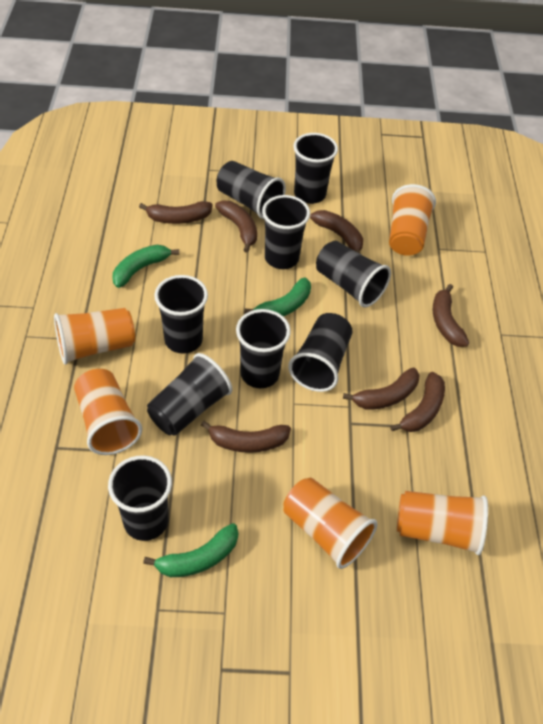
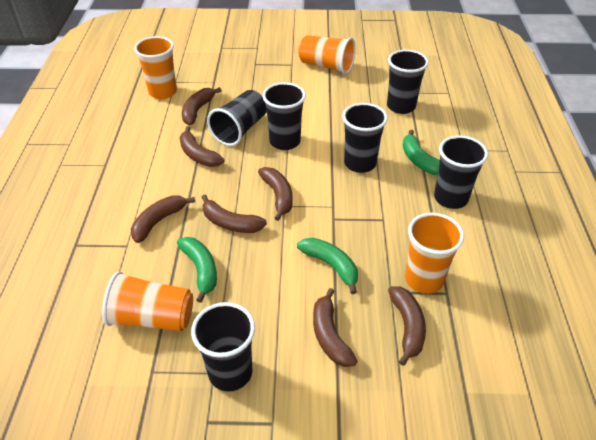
black cup: [108,455,172,541] [147,353,232,436] [154,275,208,354] [217,161,286,219] [236,309,291,388] [262,195,310,269] [288,313,352,392] [293,133,338,204] [316,241,391,307] = 9 -> [191,302,255,391] [207,90,267,146] [263,82,306,150] [342,103,388,173] [387,49,429,114] [434,135,488,209] = 6
orange cup: [54,308,135,364] [74,369,142,455] [283,478,377,569] [389,184,436,256] [397,491,488,555] = 5 -> [102,271,193,331] [134,36,177,99] [299,35,356,74] [405,213,464,294] = 4

